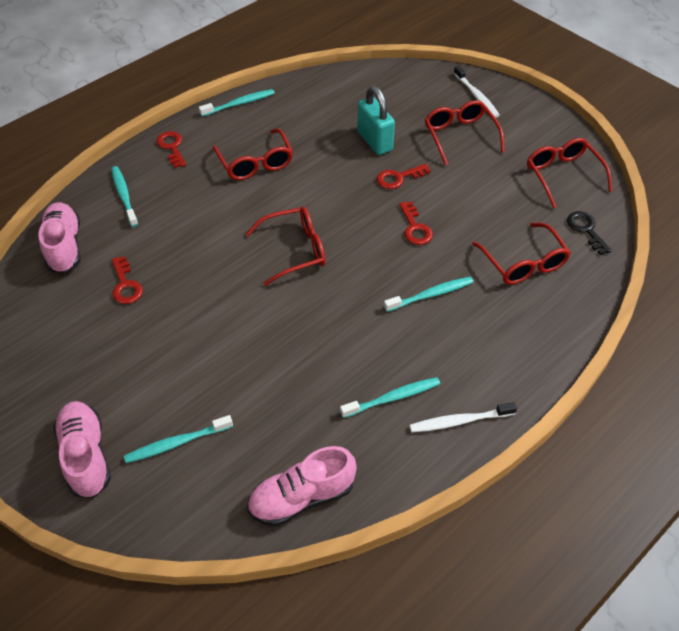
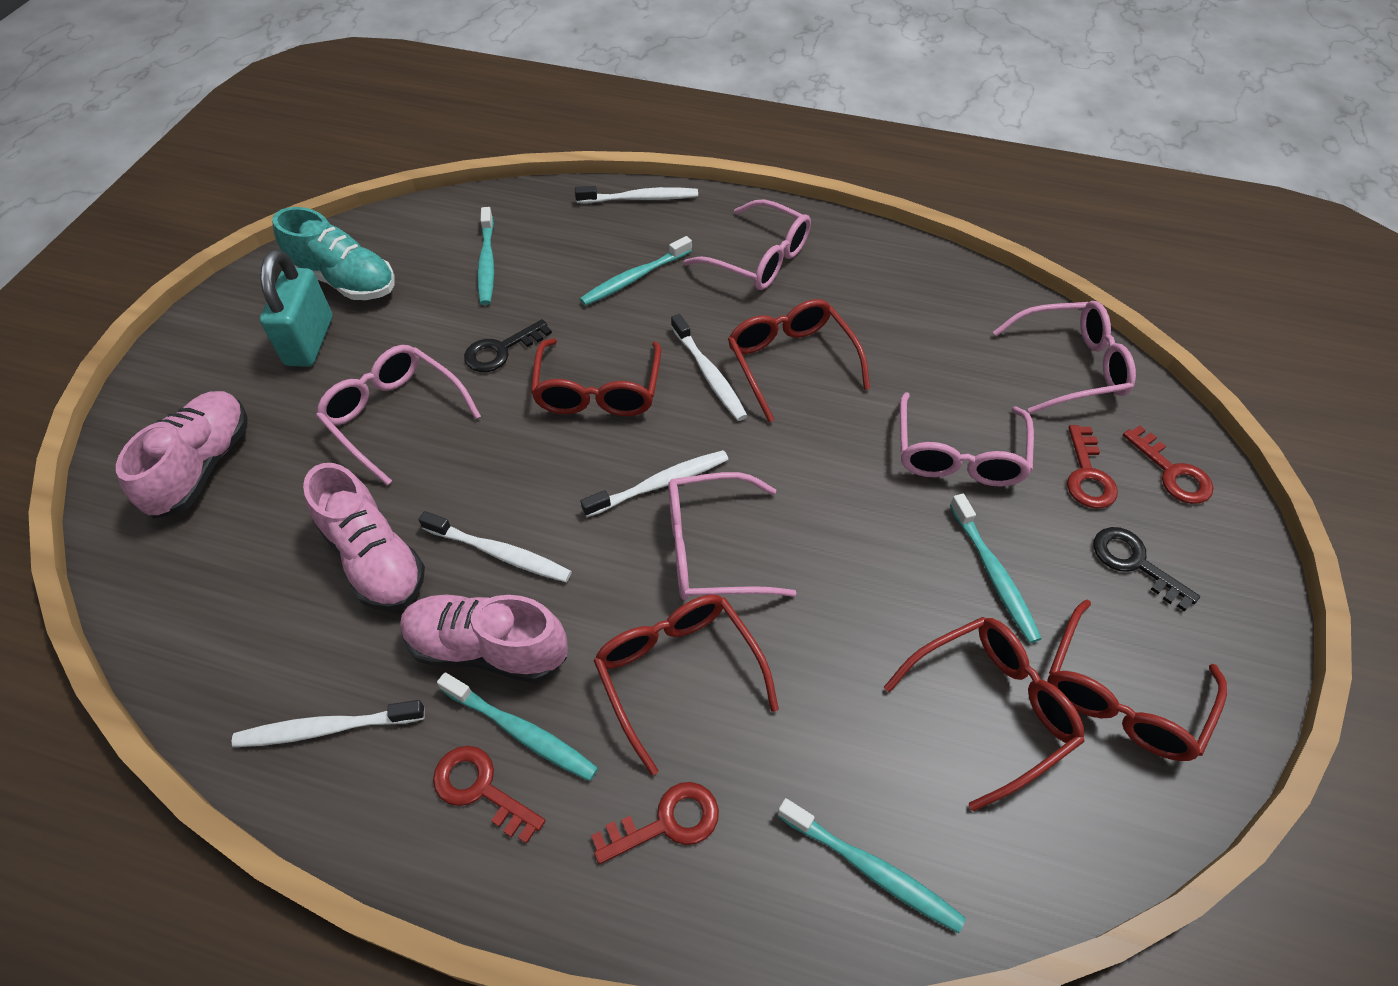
black key: [567,211,612,255] = 1 -> [464,319,552,372] [1094,527,1200,612] = 2
pink glasses: none = 0 -> [316,345,481,485] [668,472,797,600] [683,199,811,290] [900,392,1034,487] [993,301,1136,414] = 5
turquoise shoe: none = 0 -> [272,207,395,300] = 1
white toothbrush: [409,402,517,433] [454,66,500,118] = 2 -> [232,700,425,747] [419,511,572,582] [575,186,698,203] [581,450,729,517] [671,314,748,421] = 5

